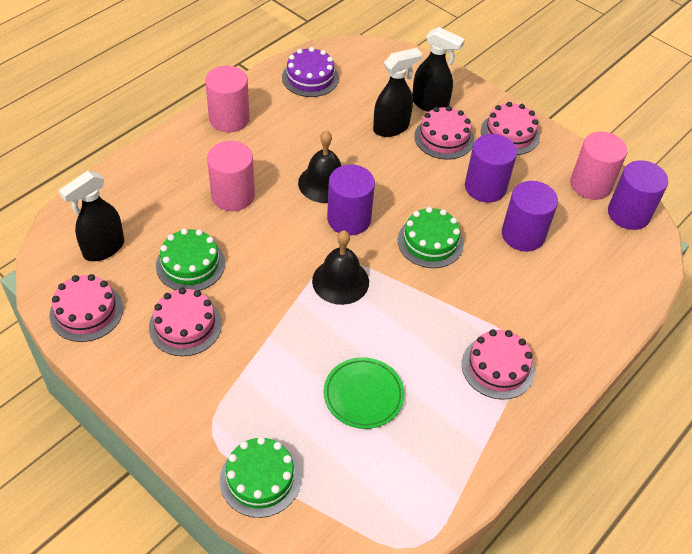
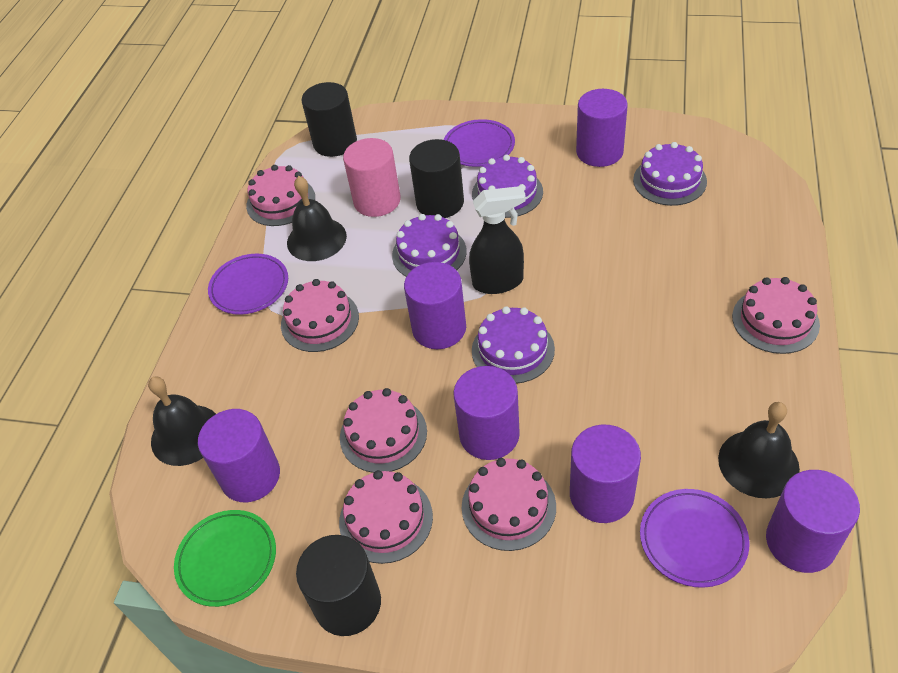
black bell: [298,130,341,203] [312,230,369,305] = 2 -> [148,376,216,466] [287,176,347,261] [718,402,800,498] = 3
black cylinder: none = 0 -> [296,535,381,636] [302,82,357,157] [409,139,464,218] = 3
black spray bottle: [59,171,124,261] [373,48,422,137] [412,27,465,112] = 3 -> [469,186,526,294] = 1
green cake: [156,228,225,291] [220,437,301,518] [398,207,464,268] = 3 -> none = 0
pink cake: [49,274,123,342] [149,288,222,356] [414,106,474,160] [462,329,535,400] [481,102,540,155] = 5 -> [246,165,315,226] [281,279,359,352] [339,470,433,564] [340,388,427,473] [462,458,556,551] [732,277,820,354] = 6
pink cylinder: [205,66,250,132] [207,141,255,211] [570,132,627,200] = 3 -> [343,138,401,217] = 1
purple cake: [282,47,339,97] = 1 -> [392,214,467,277] [472,155,543,218] [472,306,555,384] [633,142,707,206] = 4
purple cylinder: [327,164,375,235] [465,134,517,203] [502,181,558,252] [608,161,668,230] = 4 -> [198,409,280,502] [404,262,466,349] [453,366,520,460] [570,425,641,523] [576,89,628,167] [766,470,860,573] = 6
purple plate: none = 0 -> [208,254,288,315] [444,119,515,167] [640,489,750,588] = 3

